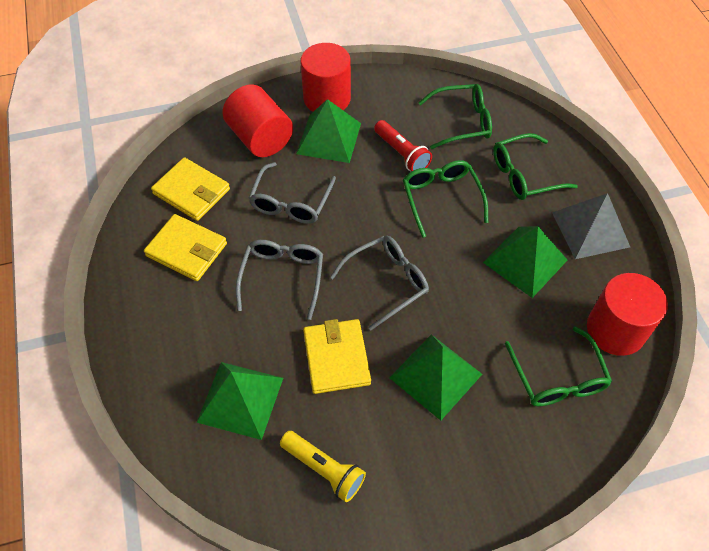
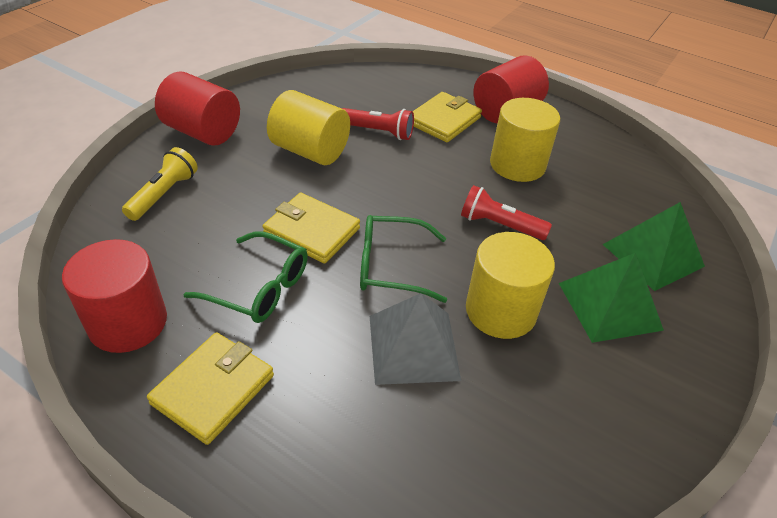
green glasses: [403,160,488,238] [418,84,492,149] [493,133,578,200] [505,326,612,406] = 4 -> [183,231,308,323] [360,215,447,303] = 2
green pyramid: [196,362,283,440] [296,99,361,163] [390,335,482,420] [483,226,567,298] = 4 -> [559,253,664,343] [603,202,705,291] = 2
grey glasses: [236,240,323,320] [248,162,336,224] [330,236,429,330] = 3 -> none = 0
red flashlight: [374,120,432,172] = 1 -> [342,108,414,140] [461,185,552,240] = 2
yellow cylinder: none = 0 -> [267,90,350,165] [466,232,555,339] [490,98,560,182] = 3

